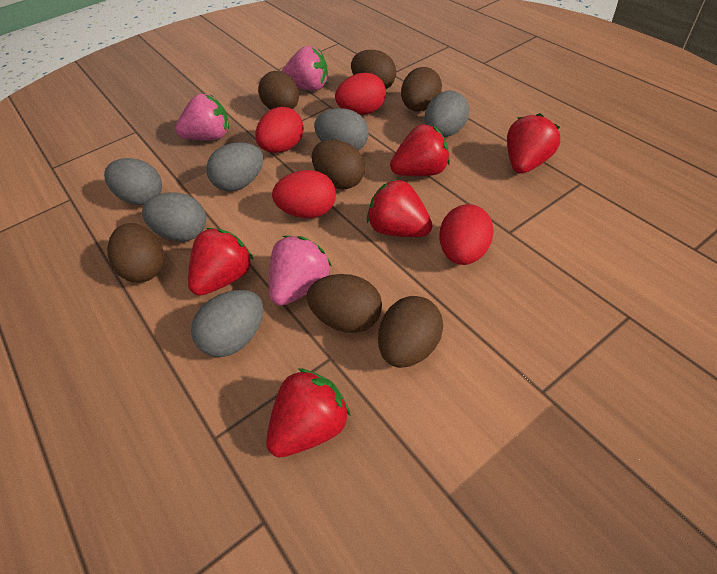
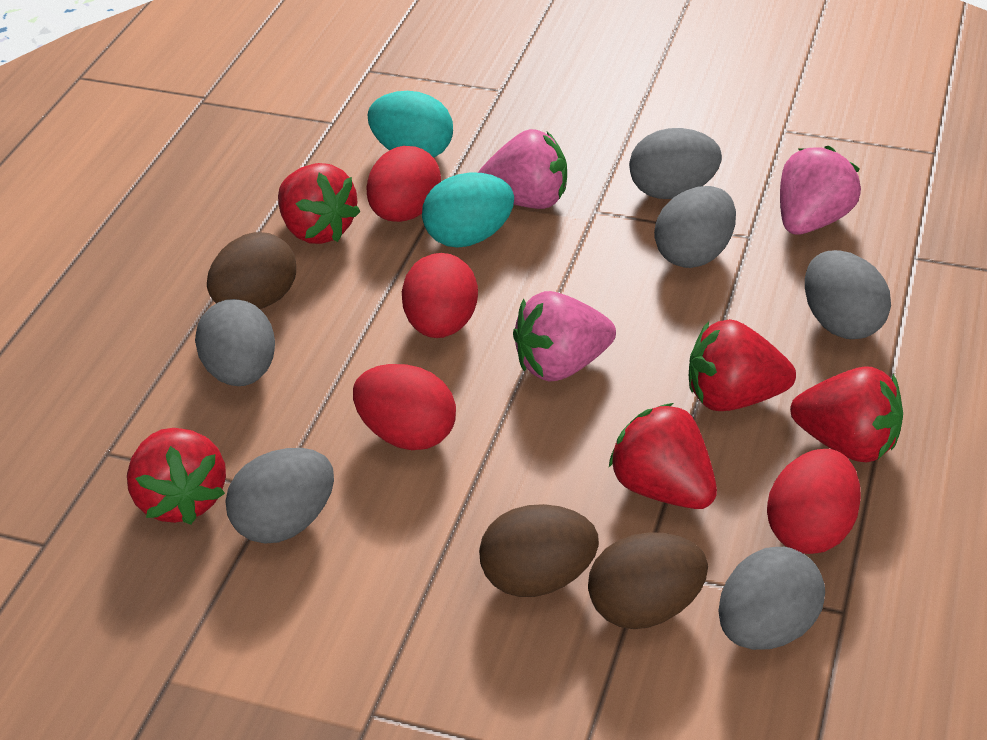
brown egg: [107,223,164,283] [258,71,299,110] [307,274,382,333] [312,140,365,189] [351,50,396,89] [378,296,443,368] [401,67,442,111] = 7 -> [207,232,296,309] [479,504,599,597] [588,532,708,629] = 3
turquoise egg: none = 0 -> [368,91,453,158] [422,173,514,248] = 2

